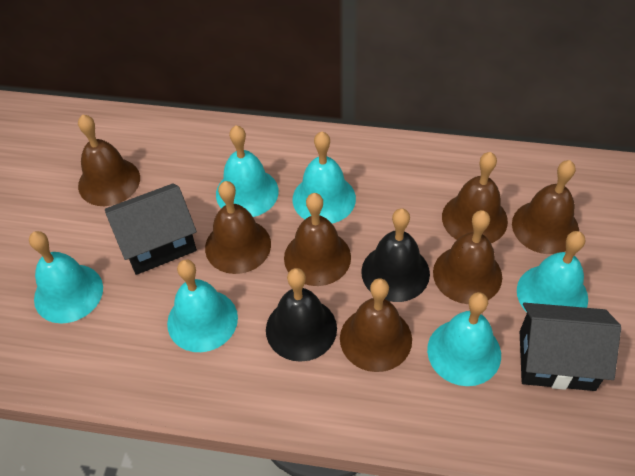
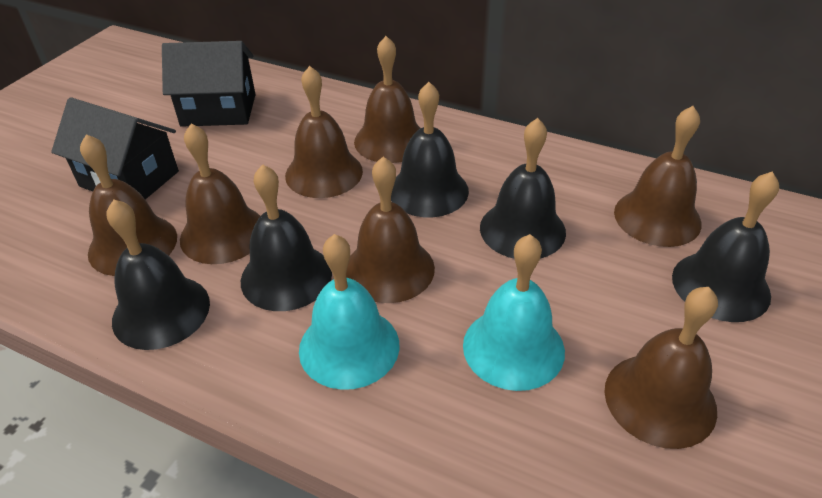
black bell: [266,268,337,362] [361,208,430,302] = 2 -> [107,200,210,350] [241,164,332,311] [391,82,469,217] [480,118,566,258] [672,172,779,322] = 5
turquoise bell: [29,231,103,324] [167,259,238,352] [216,125,279,217] [292,132,356,223] [427,292,501,386] [517,231,588,312] = 6 -> [299,234,399,390] [463,234,565,391] = 2

